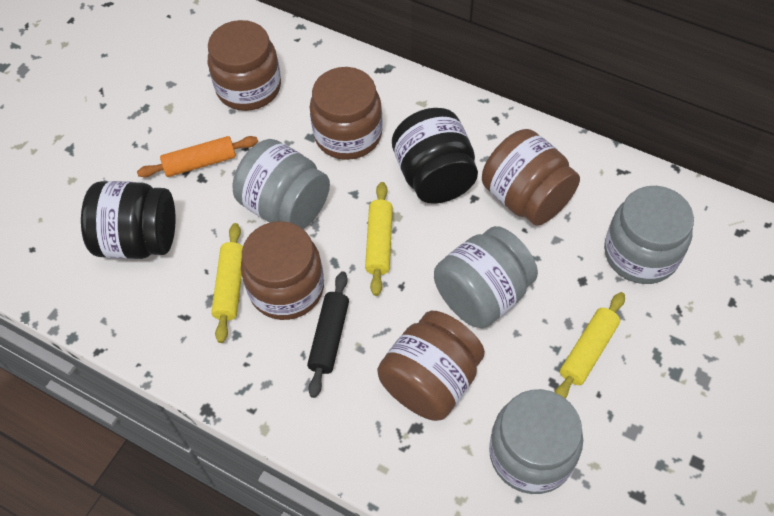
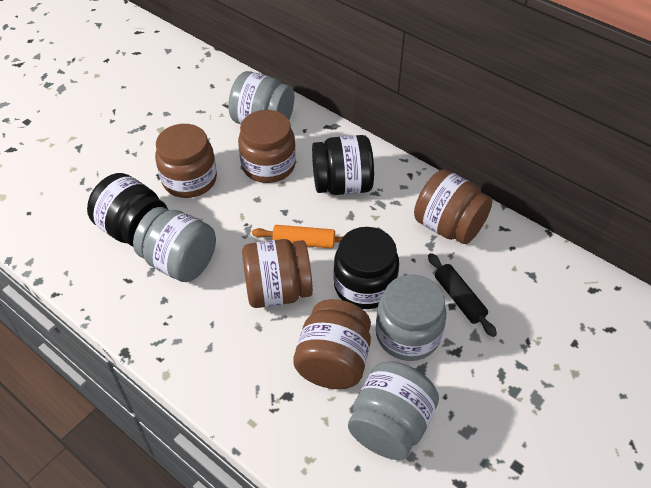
black jar: [81,181,176,259] [392,108,478,204] = 2 -> [87,173,168,247] [312,135,374,195] [334,227,399,309] = 3
yellow rolling pin: [211,223,243,343] [365,182,393,296] [555,292,625,399] = 3 -> none = 0

